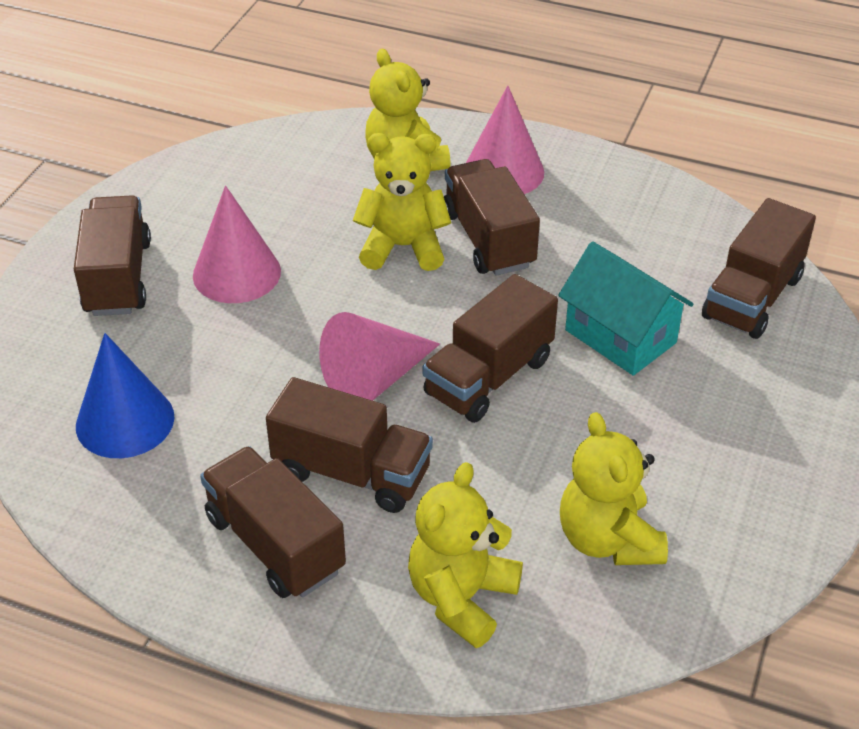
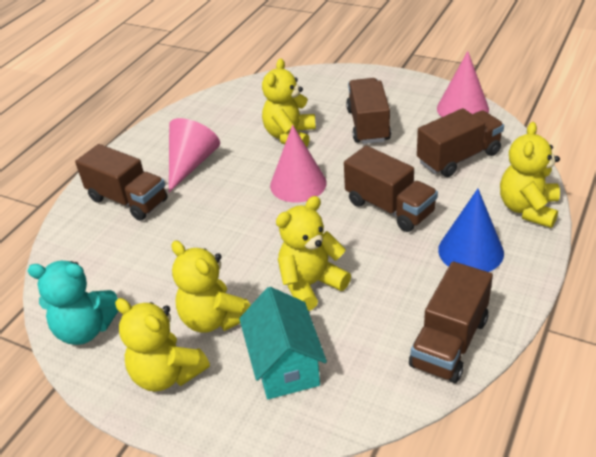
brown truck: [74,195,151,316] [200,446,346,598] [266,377,433,513] [423,274,558,423] [444,159,540,276] [702,198,816,339] = 6 -> [75,144,168,221] [344,146,438,232] [346,78,391,144] [409,261,493,383] [417,108,504,177] = 5
turquoise teddy bear: none = 0 -> [27,261,118,345] = 1
yellow teddy bear: [353,133,451,271] [365,49,451,171] [408,462,523,648] [560,412,668,565] = 4 -> [115,298,210,391] [172,241,251,333] [262,58,316,147] [276,196,351,311] [500,122,560,228] = 5

